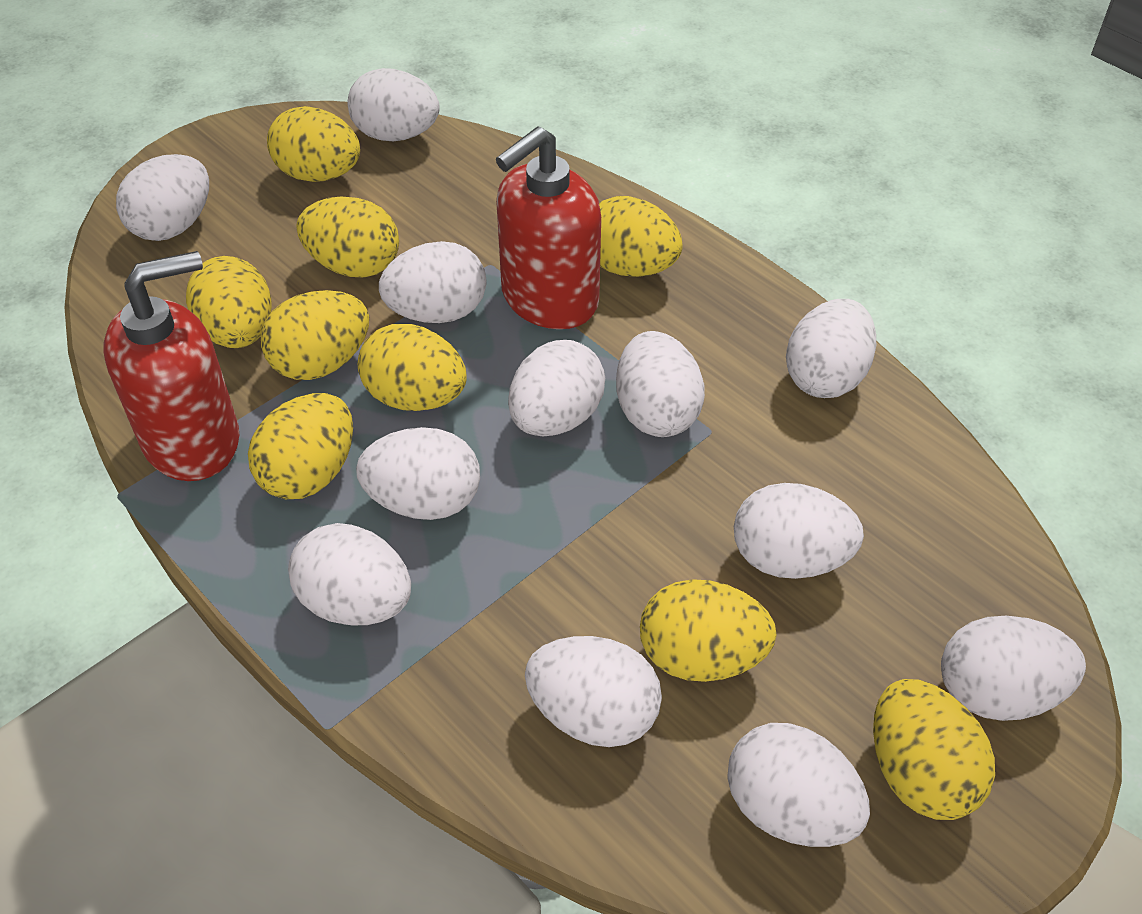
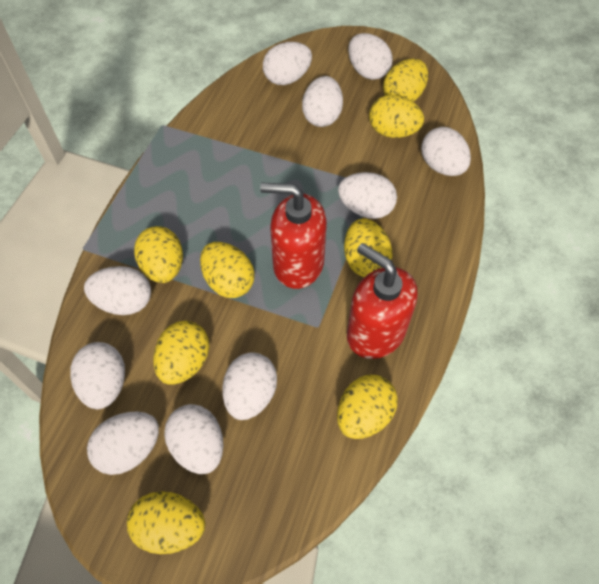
white egg: [116,154,209,241] [288,523,411,625] [348,68,440,141] [356,427,480,520] [379,241,486,323] [508,340,605,436] [525,636,662,747] [616,331,705,437] [728,723,870,847] [734,483,864,579] [786,299,876,398] [941,616,1086,721] = 12 -> [70,342,125,409] [84,266,151,315] [87,412,159,475] [164,404,224,474] [222,352,277,420] [263,42,312,85] [302,76,343,127] [338,172,397,219] [348,33,393,80] [421,127,471,176] = 10
yellow egg: [186,256,272,348] [248,393,353,499] [261,290,369,380] [267,106,360,182] [296,197,399,277] [358,324,467,411] [599,196,683,277] [640,579,777,682] [873,679,995,820] = 9 -> [127,491,205,554] [134,226,183,283] [153,321,209,385] [200,242,255,298] [337,375,398,439] [344,219,392,277] [369,95,424,138] [383,58,428,102] = 8

